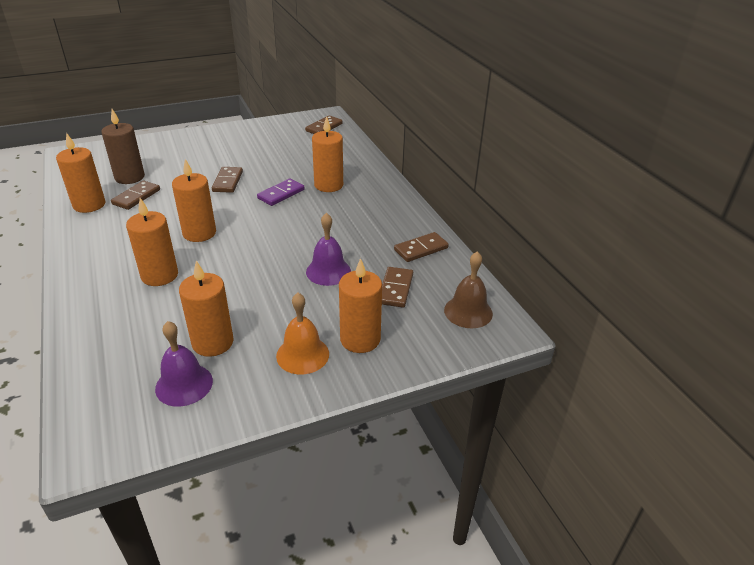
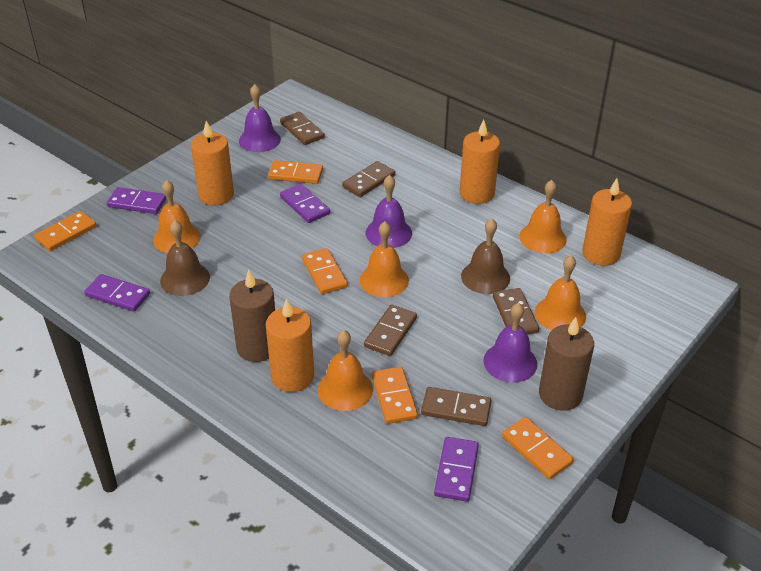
brown bell: [444,252,493,328] = 1 -> [160,220,210,296] [461,219,510,294] = 2
brown candle: [101,109,145,184] = 1 -> [229,270,275,362] [539,317,594,411] = 2
orange bell: [276,293,329,375] = 1 -> [153,180,201,253] [318,330,373,411] [360,222,409,297] [519,180,567,253] [535,255,586,330] = 5
orange candle: [56,132,106,213] [126,198,178,286] [172,159,216,242] [179,261,233,357] [312,116,343,192] [339,258,382,353] = 6 -> [191,121,234,205] [266,299,314,392] [460,120,500,204] [582,178,632,266] = 4
orange domino: none = 0 -> [34,211,97,251] [268,160,323,184] [302,248,348,294] [372,367,418,424] [502,417,574,479] = 5
purple bell: [155,321,213,407] [306,213,351,286] = 2 -> [239,84,281,152] [366,175,412,248] [483,303,537,383] = 3
purple domino: [257,178,304,206] = 1 -> [84,274,150,312] [107,187,166,214] [280,184,330,223] [434,437,479,502] = 4

